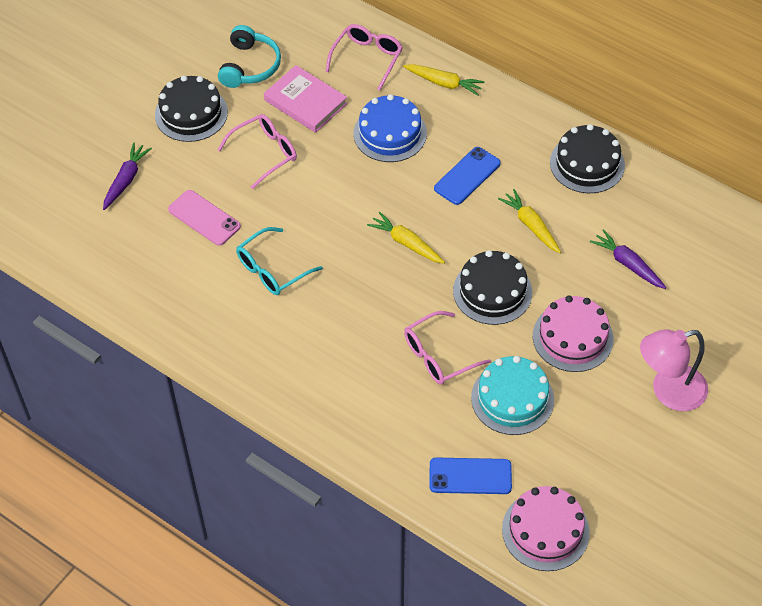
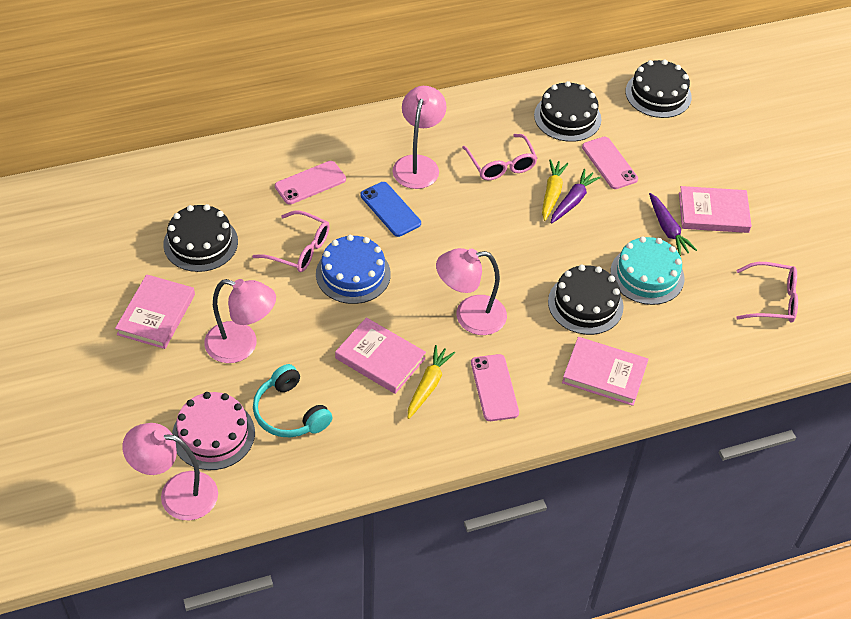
black cake: [155,75,228,142] [453,250,532,325] [550,124,625,193] = 3 -> [163,204,238,272] [534,81,602,142] [548,265,624,335] [626,59,692,118] = 4
blue phone: [429,458,512,494] [434,147,501,205] = 2 -> [360,182,421,237] = 1
pink book: [264,65,347,133] = 1 -> [115,274,195,349] [335,317,426,394] [562,337,649,406] [679,186,752,233] = 4
pink cake: [502,486,590,571] [533,295,614,372] = 2 -> [172,392,255,470] = 1
pink lamp: [640,329,708,411] = 1 -> [122,423,218,521] [204,279,276,363] [393,86,447,189] [436,248,507,335] = 4
pink phone: [168,190,241,246] = 1 -> [275,161,346,205] [471,354,519,421] [582,137,638,189] = 3
turquoise glasses: [236,227,323,295] = 1 -> none = 0
yellow carrot: [367,211,445,264] [403,64,485,96] [498,189,561,253] = 3 -> [408,345,455,419] [542,160,568,221] = 2

